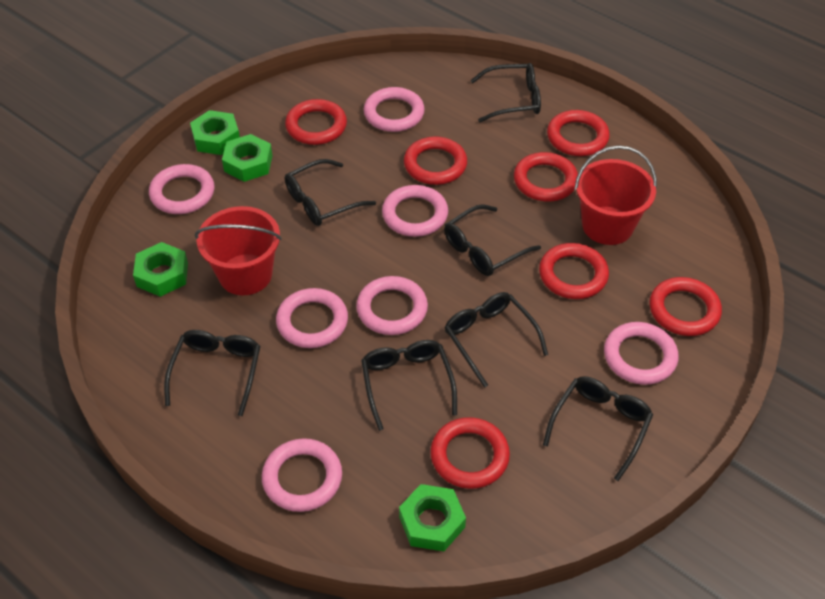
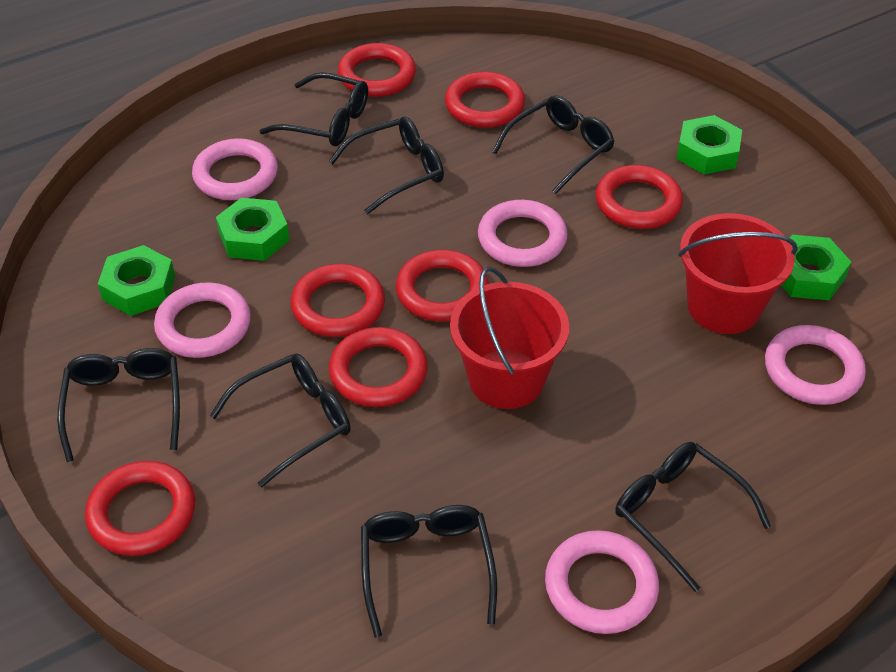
pink ring: [149,164,214,214] [262,438,342,512] [276,288,348,348] [356,276,428,335] [364,87,425,132] [382,185,448,237] [604,322,679,385] = 7 -> [154,282,251,358] [192,138,278,200] [478,200,568,267] [545,530,659,634] [765,325,866,405] = 5

